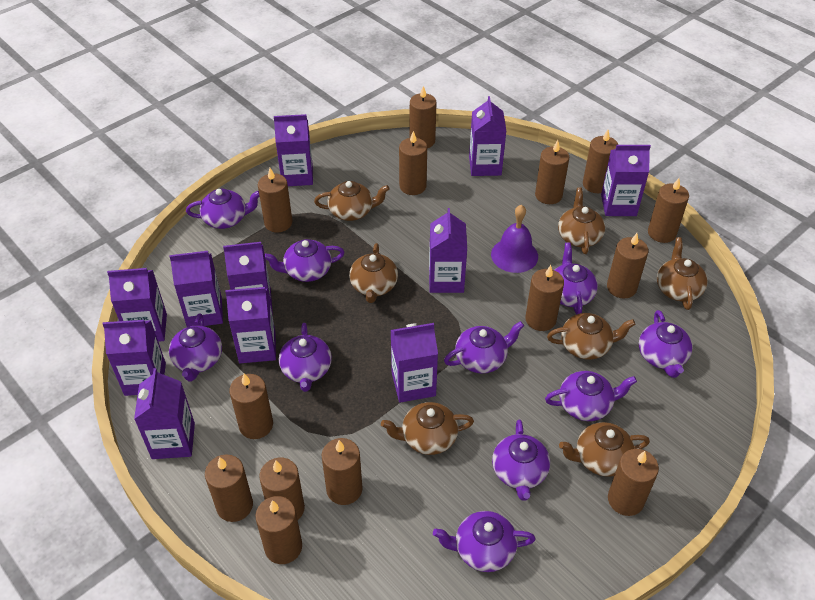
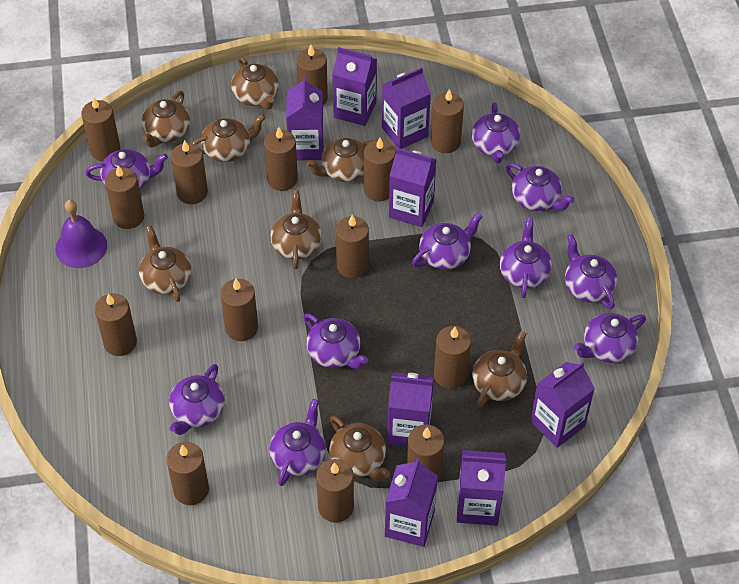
brown teapot: [314,181,390,221] [349,243,398,303] [381,402,474,455] [547,313,635,360] [558,187,605,254] [559,422,650,477] [657,237,708,310] = 7 -> [139,226,191,302] [141,91,190,148] [192,114,265,162] [231,56,279,110] [270,190,322,269] [306,138,376,182] [329,416,390,481] [472,330,527,407] = 8
purple carton: [103,320,166,396] [107,268,167,342] [134,368,195,459] [169,251,223,327] [223,242,273,314] [225,287,276,363] [274,114,313,186] [391,323,438,403] [429,208,467,293] [469,96,506,176] [601,145,651,216] = 11 -> [286,76,324,160] [332,47,377,126] [382,67,431,149] [385,458,438,547] [387,372,434,447] [389,148,437,227] [457,450,506,526] [530,362,595,448] = 8

